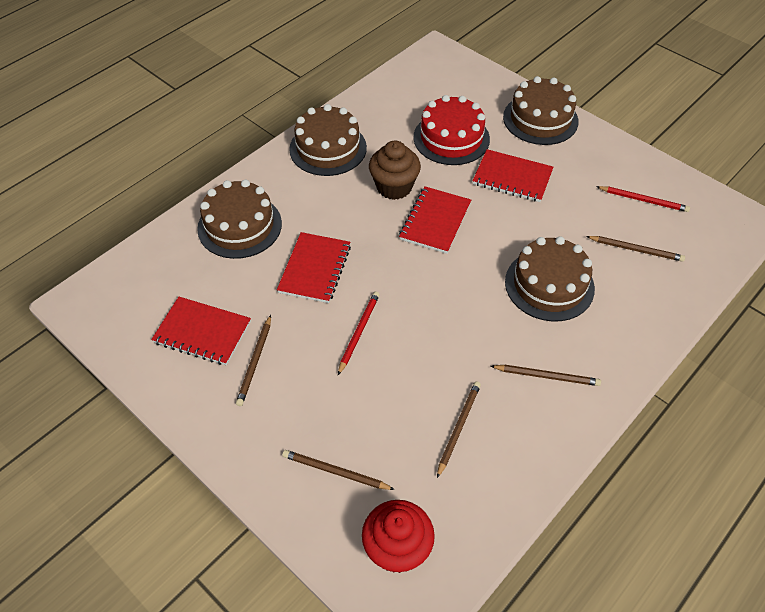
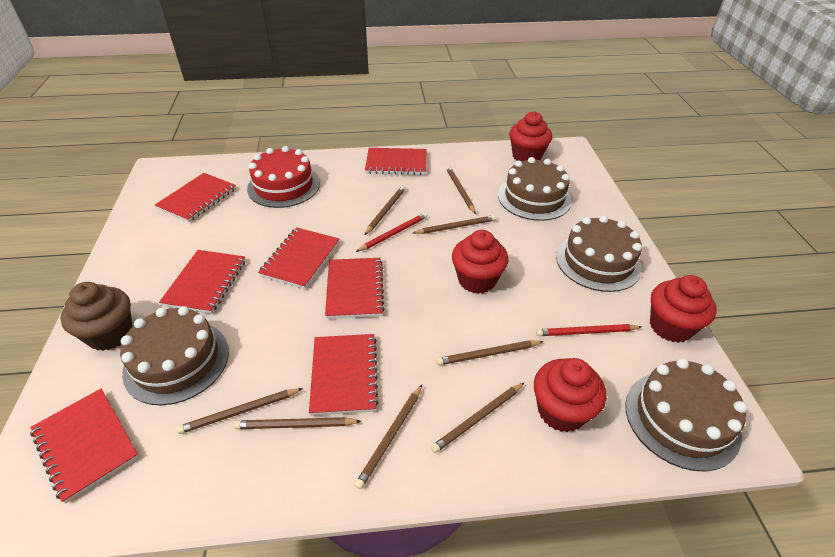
brown pencil: [236,315,271,406] [282,450,395,490] [437,381,481,478] [491,365,601,386] [586,236,685,262] = 5 -> [176,388,303,434] [234,417,361,429] [355,385,422,489] [365,186,406,235] [413,215,496,234] [431,382,525,453] [436,340,544,365] [446,166,476,214] = 8
red cupcake: [362,500,435,573] = 1 -> [452,230,509,294] [509,111,552,161] [534,358,606,432] [650,275,717,343] = 4
red notebook: [151,297,251,365] [277,232,351,303] [399,187,471,254] [473,149,553,202] = 4 -> [30,389,139,504] [155,173,236,222] [159,250,245,314] [258,227,339,289] [309,334,379,416] [325,258,384,319] [365,148,427,175] = 7

